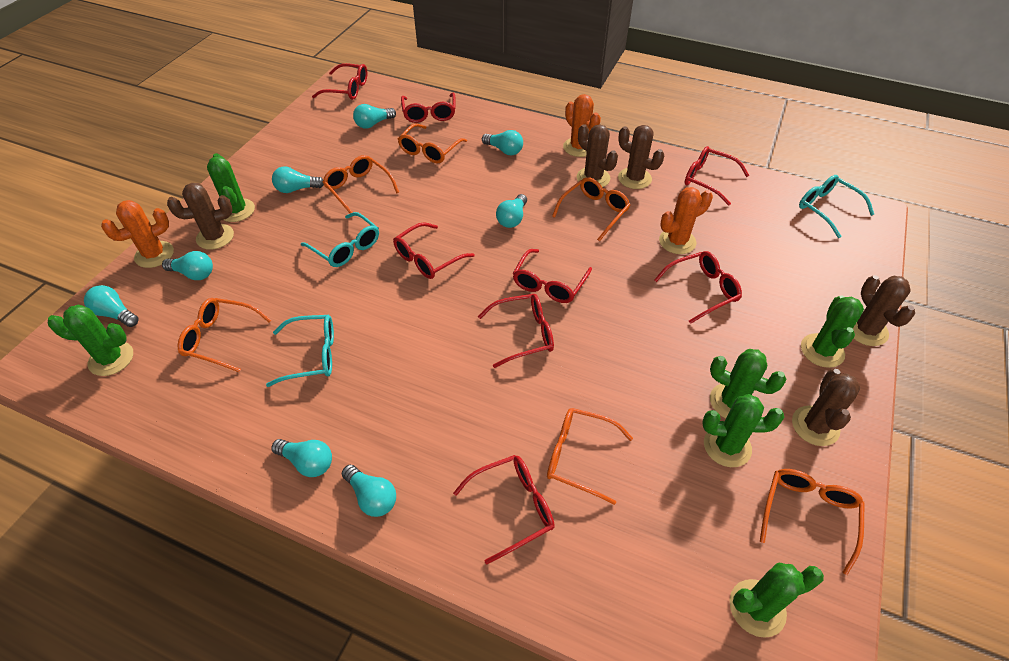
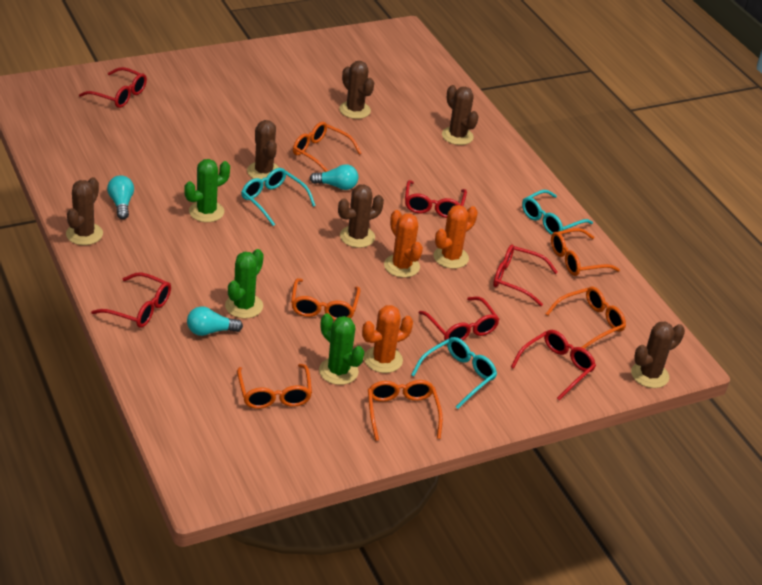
brown cactus: [167,183,234,250] [577,124,618,187] [618,125,664,189] [792,369,860,446] [853,275,915,346] = 5 -> [66,177,103,245] [247,120,279,182] [338,184,384,248] [339,61,374,119] [442,85,479,145] [631,322,685,388] = 6
green cactus: [48,305,133,376] [207,153,255,222] [702,394,784,467] [710,349,786,419] [730,563,824,638] [801,295,864,368] = 6 -> [184,159,230,222] [225,249,264,319] [319,313,365,385] = 3
red glasses: [312,63,367,100] [393,222,475,279] [401,93,455,123] [453,455,555,564] [478,294,554,368] [513,249,592,303] [654,251,742,324] [685,146,749,206] = 8 -> [79,67,147,108] [91,272,171,328] [405,180,467,218] [419,297,499,340] [493,244,558,306] [511,330,596,400] = 6
turquoise light bulb: [84,285,139,327] [162,251,213,280] [271,439,332,477] [272,166,324,193] [342,465,396,517] [353,104,396,129] [482,130,523,155] [496,194,527,228] = 8 -> [107,175,134,219] [187,306,243,336] [310,164,358,190] = 3

